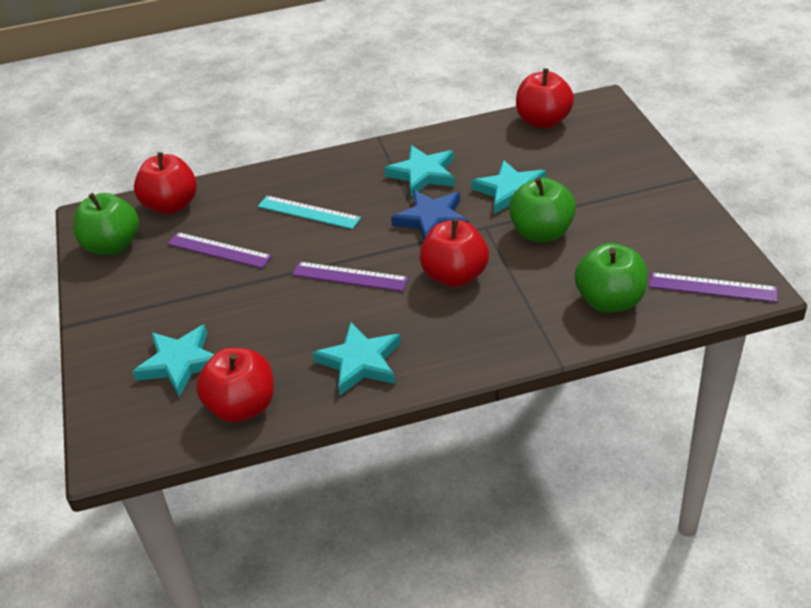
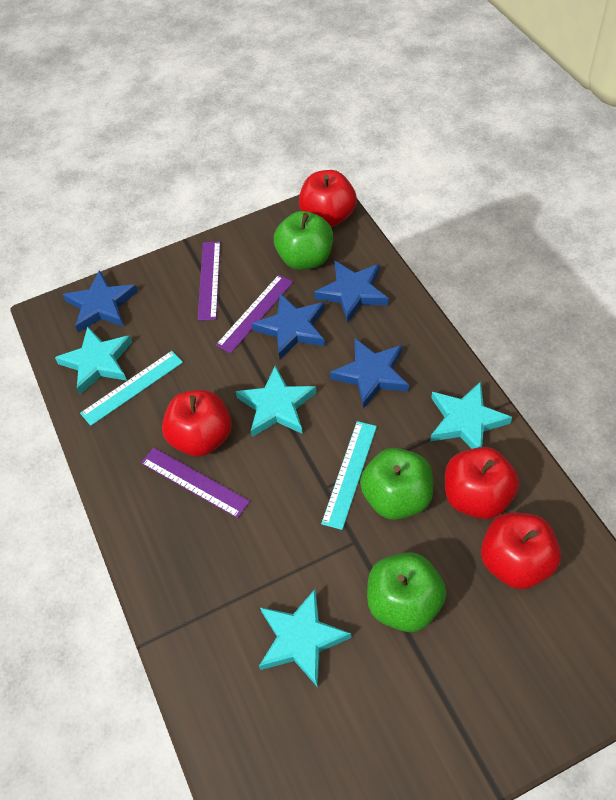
blue star: [391,190,469,240] = 1 -> [63,270,138,333] [252,294,325,359] [314,260,389,323] [330,338,409,409] = 4
turquoise ruler: [258,196,361,229] = 1 -> [80,351,183,426] [321,421,377,530] = 2

